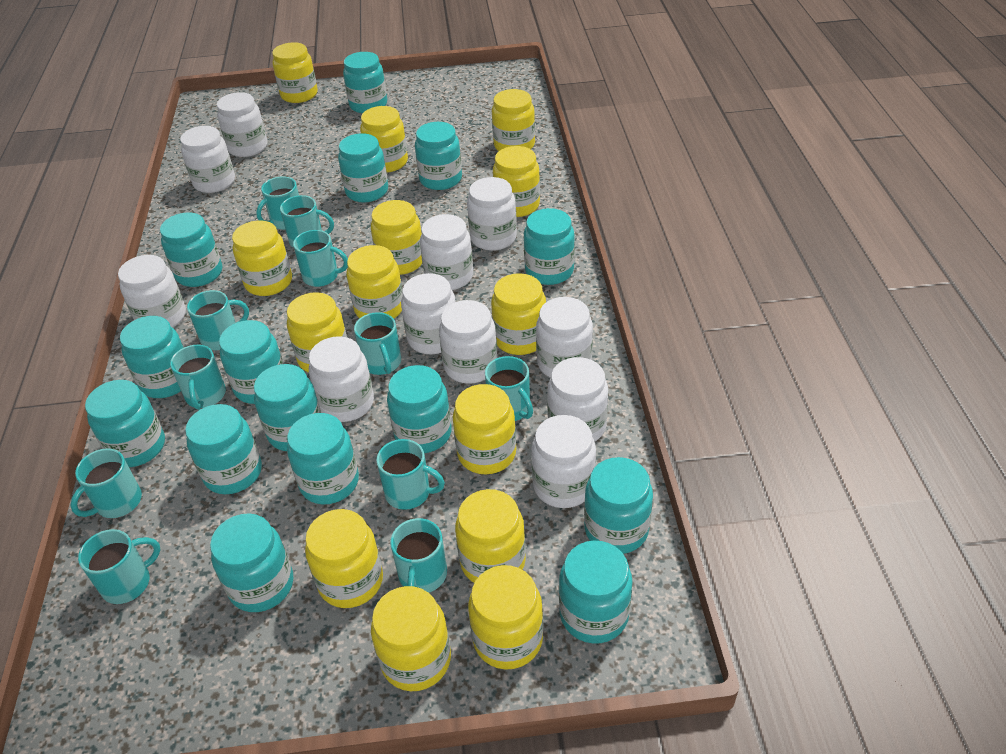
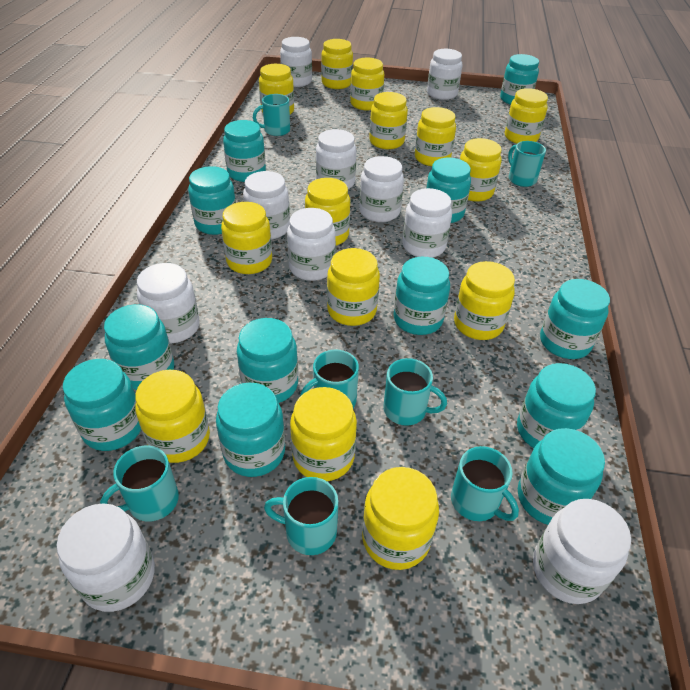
turquoise jar: [85,380,165,467] [120,316,184,398] [160,212,222,287] [185,404,262,494] [210,513,293,612] [219,320,284,404] [254,364,321,451] [287,413,359,504] [338,133,388,203] [343,52,387,113] [387,365,452,453] [415,122,462,190] [524,208,575,285] [559,541,632,644] [584,457,653,554] = 15 -> [63,359,141,451] [104,304,174,390] [188,166,236,235] [216,383,285,477] [223,120,266,182] [237,318,298,403] [394,257,450,335] [426,158,471,223] [500,54,539,105] [517,363,596,448] [518,428,605,525] [540,279,610,359] = 12
turquoise mug: [70,448,142,518] [78,529,160,604] [170,345,226,410] [187,290,249,350] [256,176,299,230] [280,195,334,248] [293,230,348,287] [354,312,401,375] [376,439,445,510] [390,518,447,593] [485,356,533,421] = 11 -> [100,446,179,522] [253,94,290,136] [264,477,338,555] [300,350,359,408] [384,358,447,426] [451,446,519,521] [508,141,546,187] = 7
white jar: [118,255,186,328] [180,126,235,193] [217,92,268,157] [309,336,374,422] [401,273,456,354] [420,214,473,290] [439,300,497,384] [467,177,517,251] [531,415,596,508] [536,297,593,378] [547,357,608,442] = 11 -> [57,504,155,612] [137,263,200,343] [243,171,290,239] [280,37,312,87] [287,208,336,281] [316,129,356,189] [359,156,404,222] [402,188,452,258] [427,49,462,100] [533,499,631,604] = 10

